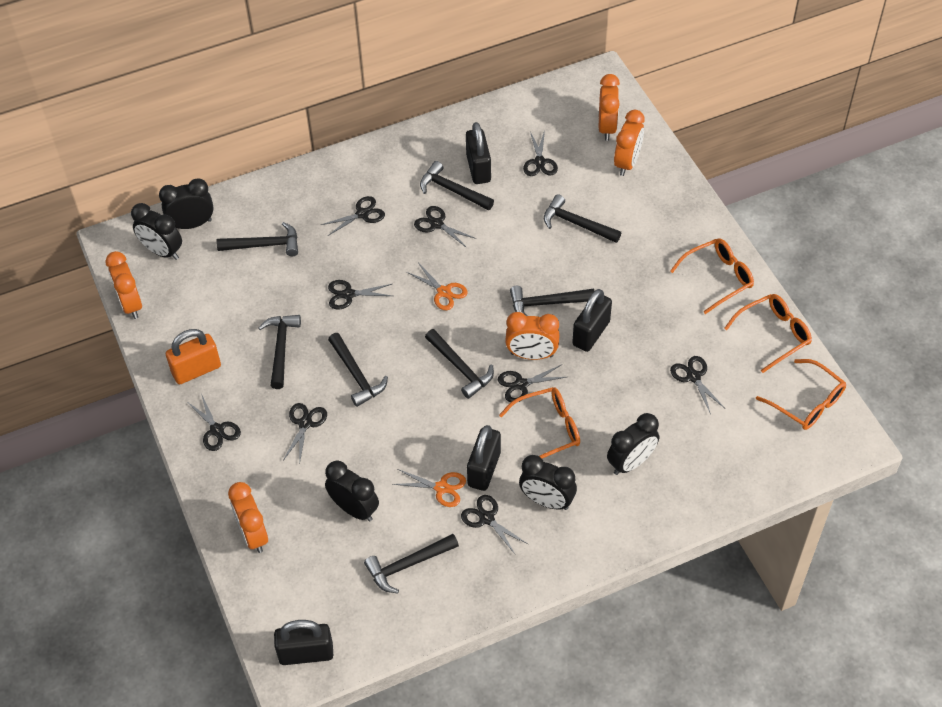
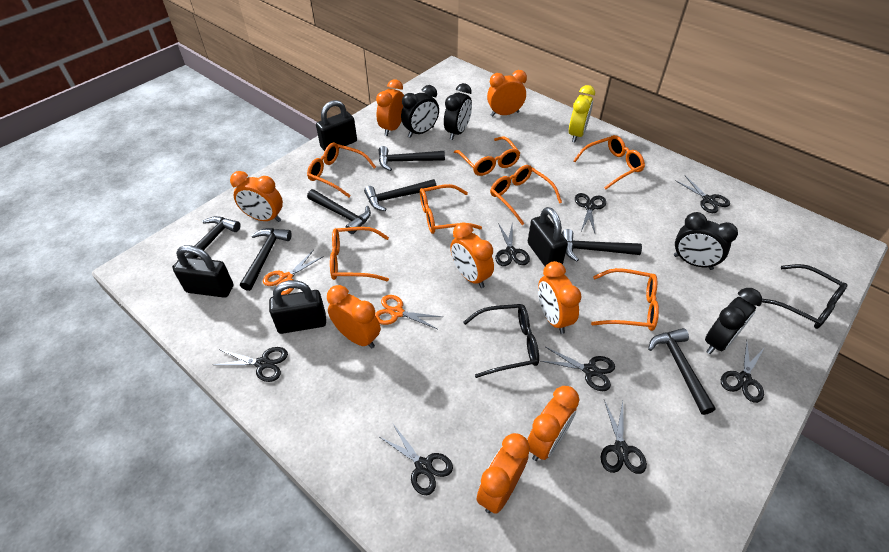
black clock: [131,203,182,260] [159,178,214,229] [325,461,379,521] [519,455,577,510] [607,413,659,475] = 5 -> [401,85,439,138] [444,83,472,140] [674,212,738,270] [705,288,762,354] = 4
black glasses: none = 0 -> [463,304,539,378] [762,264,848,329] = 2
black hammer: [217,222,298,256] [258,315,301,389] [328,333,388,407] [364,534,459,594] [420,161,494,210] [425,329,494,399] [510,286,594,316] [544,194,621,243] = 8 -> [172,216,241,268] [240,228,292,291] [307,189,371,234] [364,179,437,211] [378,146,445,171] [562,229,642,262] [648,328,716,415] = 7
black scissors: [186,394,241,451] [283,403,327,465] [321,196,385,236] [328,280,392,310] [414,206,477,248] [461,495,528,554] [498,364,567,402] [523,130,558,176] [670,356,725,414] = 9 -> [214,347,288,382] [378,424,453,495] [495,222,530,266] [541,347,615,391] [575,193,606,233] [601,400,647,474] [675,176,730,213] [721,341,765,403] = 8
orange clock: [105,251,142,319] [228,482,268,553] [505,312,560,360] [599,74,620,141] [614,110,645,176] = 5 -> [230,171,283,222] [327,285,381,349] [376,79,404,136] [450,222,494,288] [477,433,530,514] [487,70,527,117] [527,386,579,461] [538,261,581,334] = 8
orange glasses: [499,387,580,458] [670,238,754,314] [724,294,812,373] [756,359,846,430] = 4 -> [307,143,376,197] [330,227,389,281] [420,184,482,234] [454,136,520,176] [490,165,562,225] [573,135,645,190] [591,268,659,331] = 7
orange padlock: [166,329,221,384] = 1 -> none = 0
yellow clock: none = 0 -> [569,85,595,142] = 1

